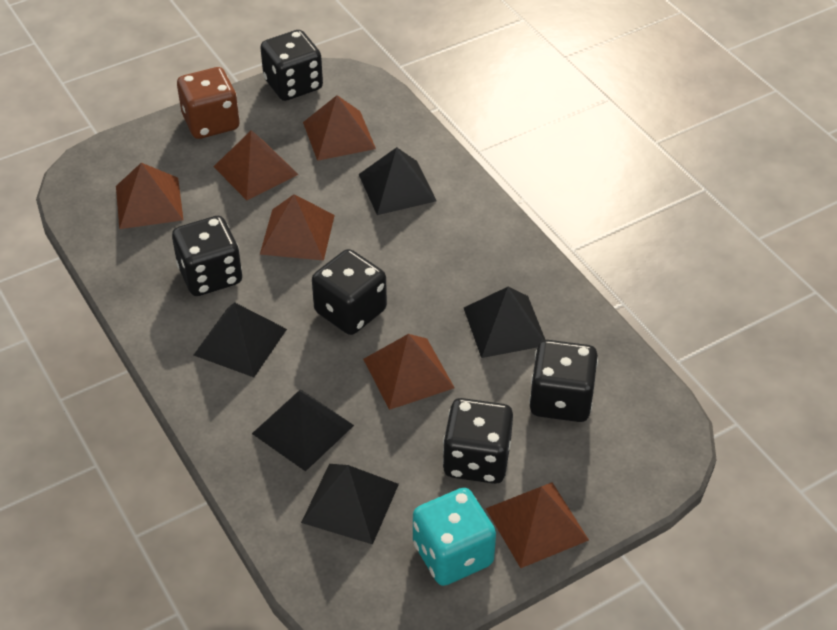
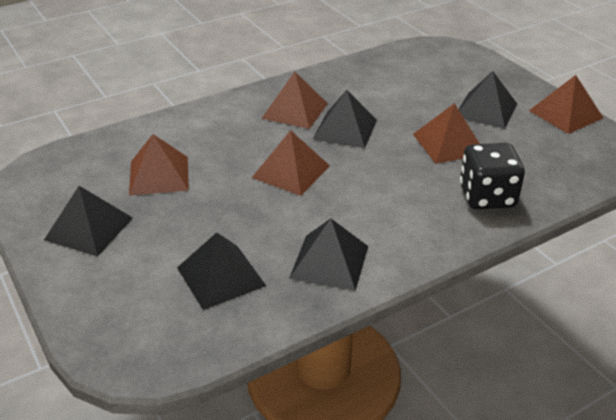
black dice: [172,216,242,296] [260,30,323,101] [312,249,387,335] [443,398,513,484] [529,340,598,422] = 5 -> [460,143,525,209] = 1
brown dice: [177,67,239,139] = 1 -> none = 0
brown pyramid: [116,163,183,229] [213,130,299,200] [260,194,335,261] [303,95,376,161] [363,334,455,410] [485,482,589,568] = 6 -> [129,134,189,196] [252,130,330,196] [261,72,328,129] [413,103,480,164] [529,75,603,134] = 5
turquoise dice: [413,488,496,586] = 1 -> none = 0

